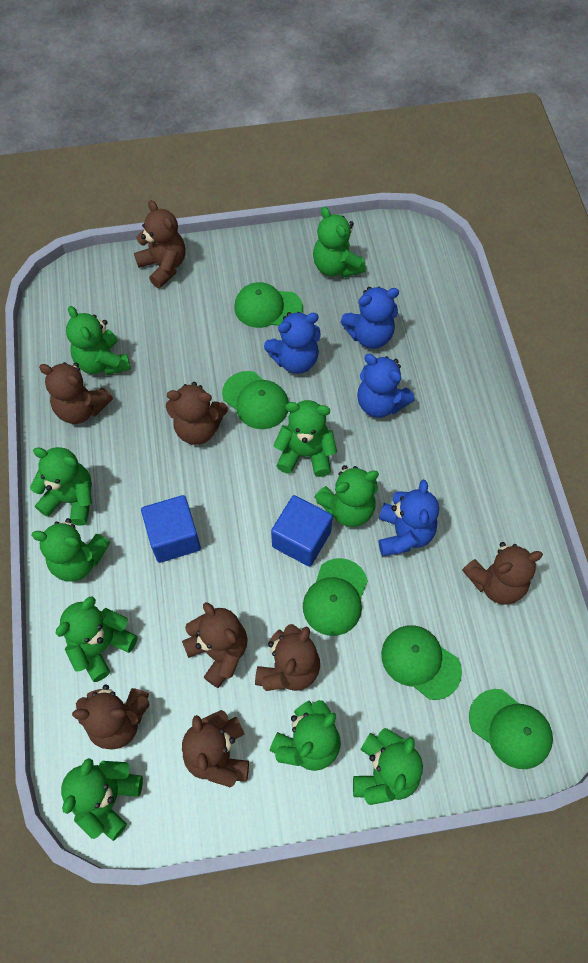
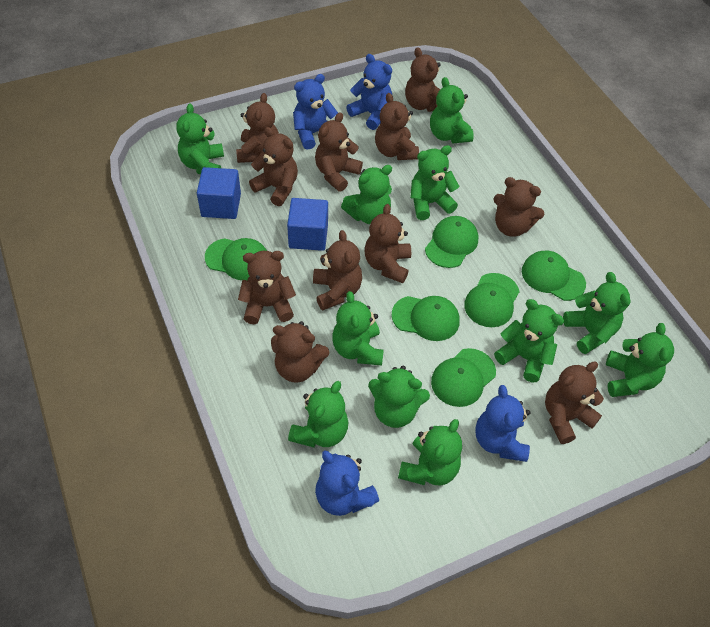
brown teddy bear: [39,362,113,424] [72,685,150,750] [134,200,186,288] [166,382,228,445] [182,602,248,688] [182,710,249,787] [255,624,320,691] [462,542,543,605] = 8 -> [236,93,279,163] [238,251,296,324] [249,127,298,206] [271,321,329,383] [313,230,362,311] [315,112,363,192] [365,204,411,283] [375,93,419,160] [405,47,441,112] [494,177,544,237] [545,361,604,444] = 11
green cap: [222,371,289,429] [234,282,303,328] [303,558,368,636] [381,625,462,700] [469,689,553,769] = 5 -> [205,238,267,280] [392,296,460,341] [425,216,479,268] [431,348,496,407] [464,273,520,327] [522,251,586,301] = 6
green teddy bear: [30,447,92,526] [32,518,110,582] [56,596,137,682] [61,758,143,841] [66,306,131,375] [270,700,341,771] [274,400,337,477] [313,206,366,278] [315,465,379,527] [353,728,423,805] = 10 -> [176,103,224,175] [288,381,348,447] [332,291,384,366] [341,165,392,224] [368,366,430,428] [398,419,462,485] [410,145,460,220] [430,77,474,143] [494,299,564,382] [563,272,631,354] [606,323,674,397] = 11

